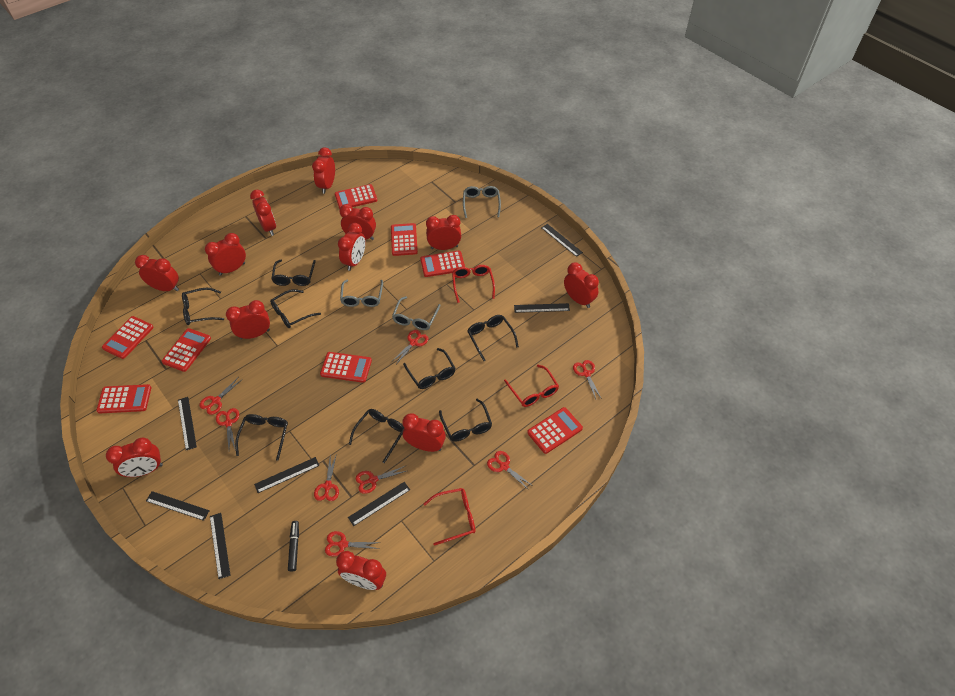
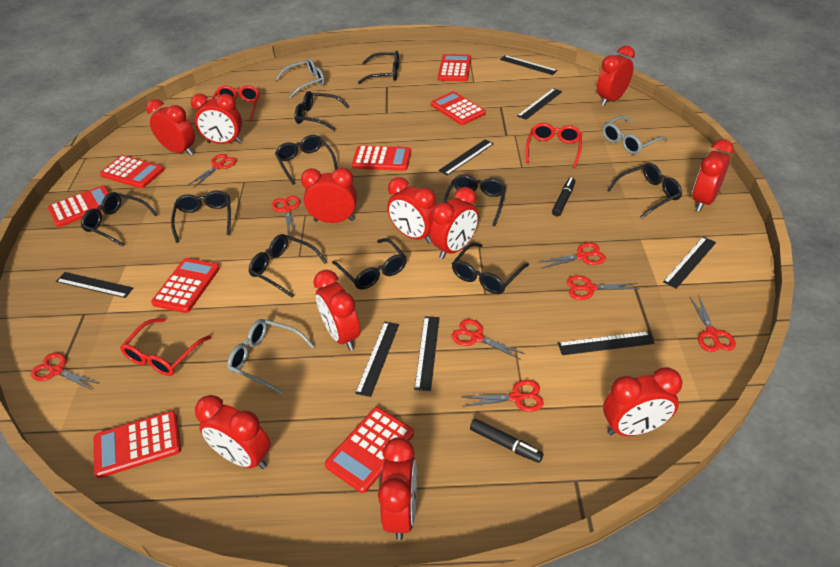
black glasses: [182,288,224,325] [235,414,288,461] [270,289,321,328] [271,260,316,286] [349,409,404,463] [403,348,456,389] [439,399,492,442] [467,315,519,361] = 8 -> [81,192,158,247] [171,191,231,243] [248,234,327,298] [275,135,338,185] [294,91,349,131] [332,238,407,290] [358,51,399,84] [443,175,506,226] [452,243,529,294] [607,163,682,219] = 10
black marker: [288,521,299,572] = 1 -> [470,419,543,463] [552,178,575,217] = 2
black ruler: [146,491,210,521] [178,397,197,450] [210,513,231,579] [254,457,320,493] [348,482,410,526] [514,303,570,313] [541,224,583,257] = 7 -> [56,272,133,298] [355,322,399,397] [414,316,439,391] [438,139,494,175] [500,55,557,75] [517,88,562,120] [558,331,655,355] [663,237,716,289] = 8
red clock: [106,438,163,477] [135,255,179,291] [205,233,246,276] [226,300,270,339] [250,189,276,236] [312,148,335,194] [336,551,386,590] [338,223,365,271] [339,204,376,240] [402,413,446,452] [426,215,461,250] [564,263,599,308] = 12 -> [146,99,195,156] [191,93,242,144] [195,395,271,469] [301,168,357,223] [313,270,360,351] [378,437,417,540] [387,177,436,243] [430,187,479,259] [597,45,635,106] [603,367,682,436] [692,139,734,211] = 11

